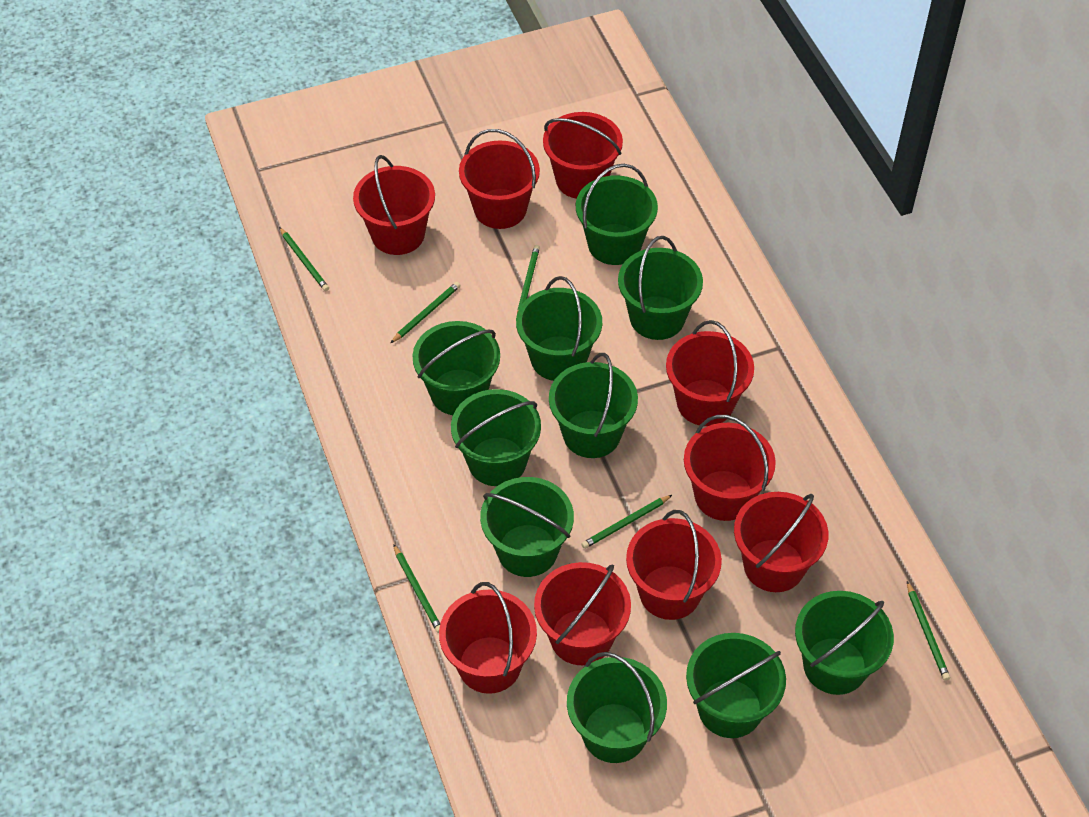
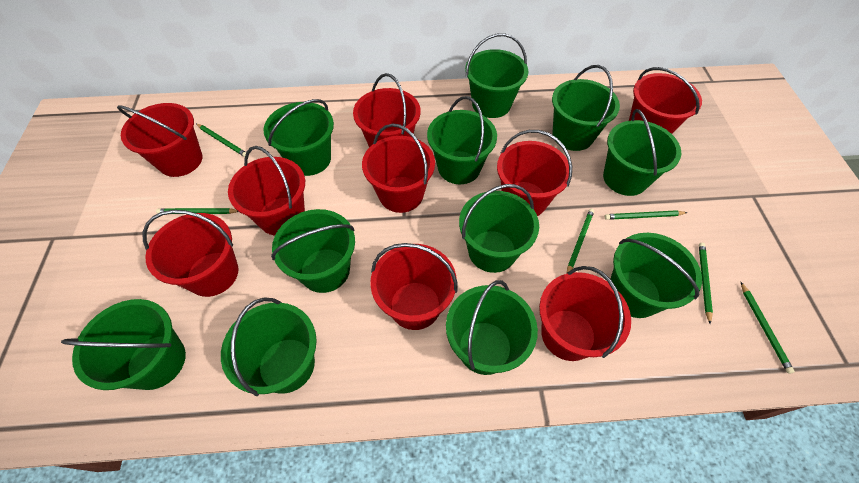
green bucket: [412,321,500,415] [451,389,541,486] [480,477,574,577] [516,276,602,381] [549,353,638,458] [567,652,667,763] [576,164,658,265] [618,236,703,340] [686,633,786,738] [795,591,894,695] = 10 -> [61,299,186,390] [221,297,317,396] [263,99,334,176] [271,209,355,293] [427,96,497,184] [446,280,538,375] [459,184,539,273] [465,33,528,118] [552,65,620,151] [603,109,681,196] [611,233,702,318] = 11

